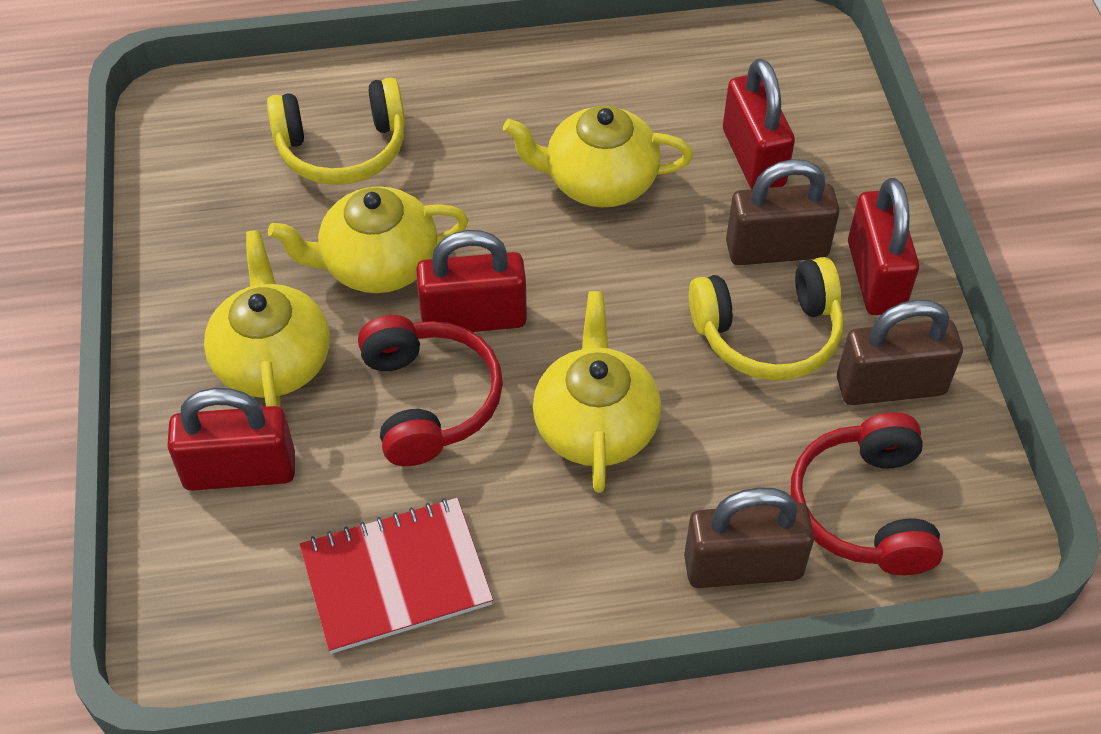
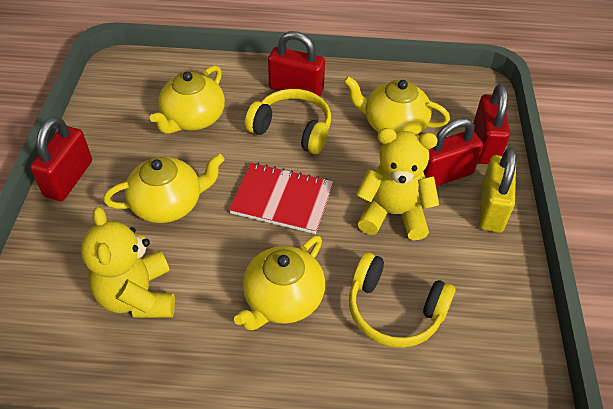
brown padlock: [684,487,814,588] [726,159,840,265] [837,300,963,405] = 3 -> none = 0
red headphones: [358,315,503,466] [791,412,943,575] = 2 -> none = 0
yellow padlock: none = 0 -> [479,147,516,233] = 1
yellow teddy bear: none = 0 -> [81,207,175,318] [356,128,439,240] = 2

